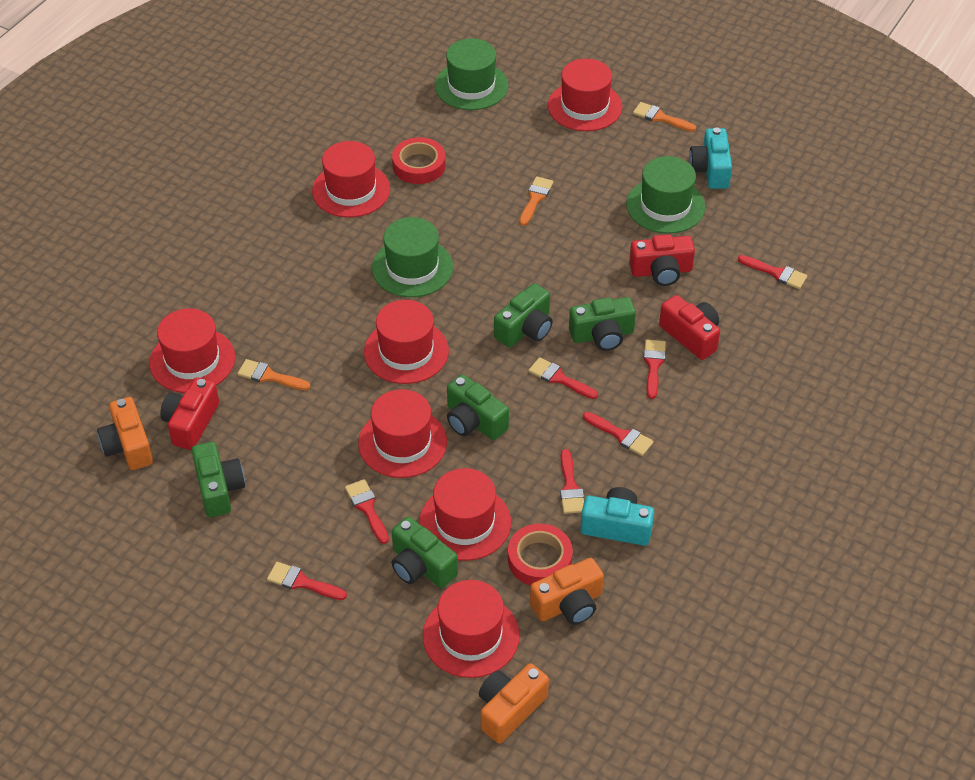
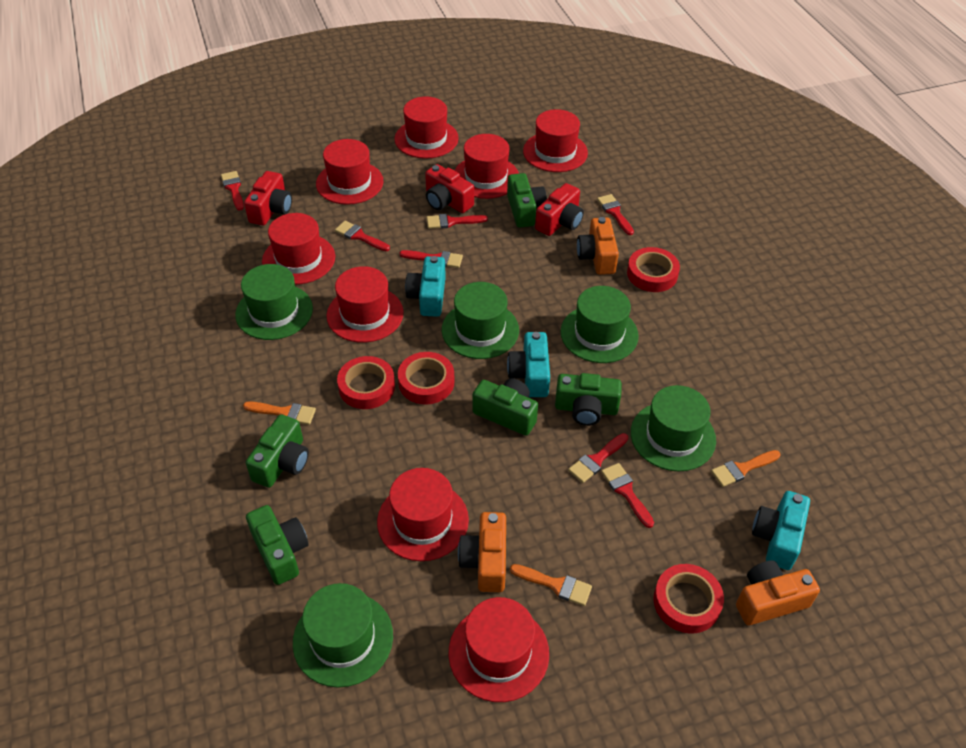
green hat: [372,217,453,297] [435,38,508,110] [626,156,705,234] = 3 -> [235,264,313,340] [293,583,393,688] [442,282,519,359] [561,286,639,363] [631,385,716,472] = 5
red hat: [149,308,235,393] [312,141,390,218] [358,389,447,478] [364,300,449,384] [419,468,511,561] [423,580,520,678] [548,59,623,131] = 7 -> [262,213,335,285] [316,139,383,205] [327,266,404,343] [377,468,469,561] [395,96,459,159] [448,597,549,702] [454,134,519,199] [523,109,588,172] = 8
red tape: [392,137,446,184] [508,524,573,585] = 2 -> [337,356,395,409] [398,352,454,404] [627,247,680,292] [653,564,724,634] = 4
turquoise camera: [580,487,654,546] [689,127,732,189] = 2 -> [405,256,446,317] [507,332,550,397] [752,491,810,570] = 3

